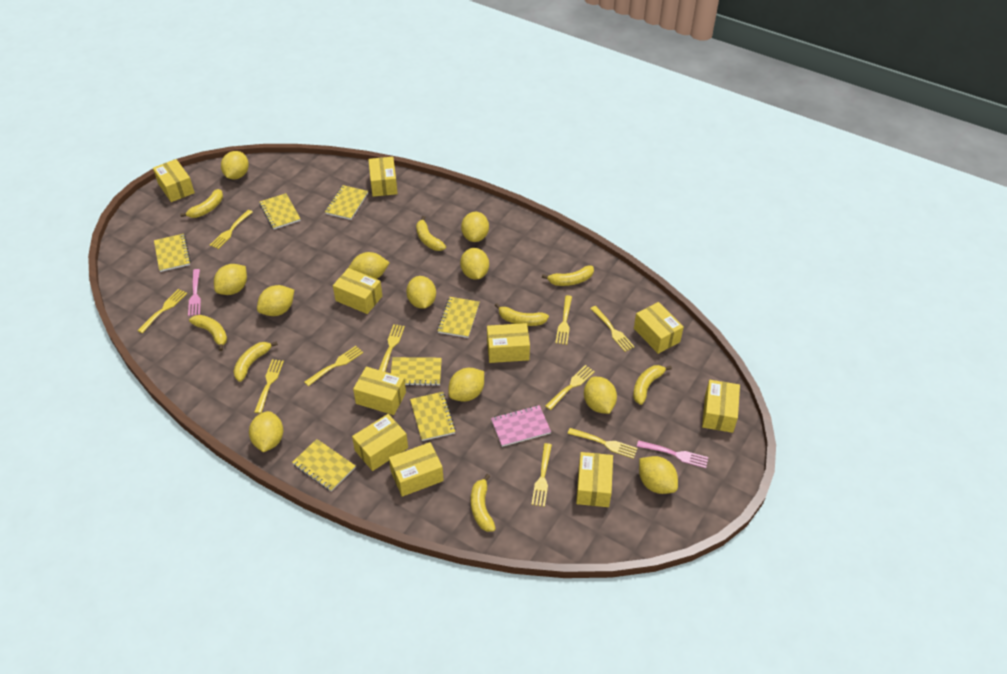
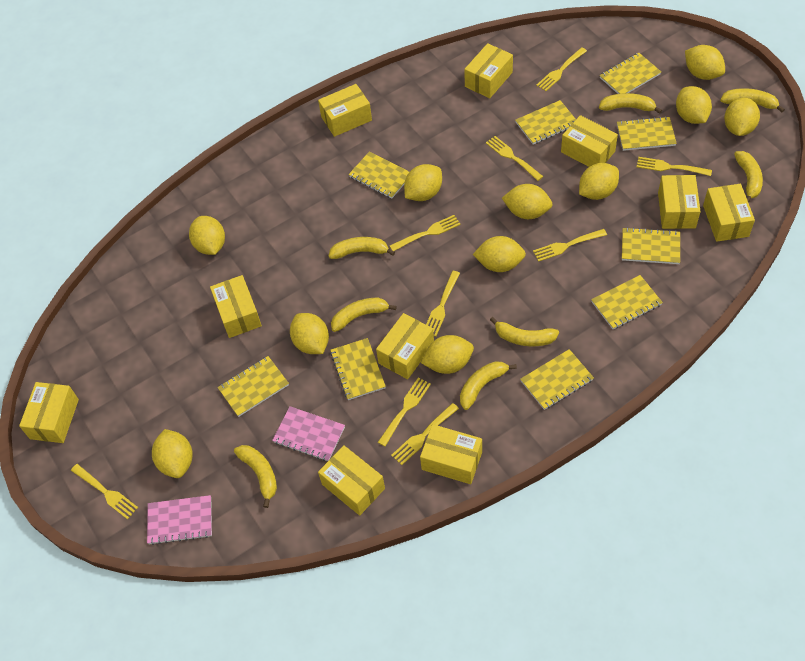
pink fork: [188,269,201,316] [637,440,708,468] = 2 -> none = 0
pink notebook: [491,405,551,447] = 1 -> [147,495,212,545] [272,406,345,461] = 2
yellow fork: [137,289,187,333] [210,210,253,249] [254,359,284,413] [304,346,363,386] [379,324,405,372] [531,443,552,507] [545,365,595,410] [556,295,572,345] [568,428,638,459] [590,306,635,352] = 10 -> [71,464,138,519] [378,378,431,446] [390,215,461,251] [391,403,459,465] [426,271,460,336] [486,136,543,181] [533,229,607,262] [536,47,587,91] [637,157,712,176] = 9
yellow notebook: [154,234,191,272] [259,193,301,229] [292,439,356,492] [325,185,368,220] [391,357,442,386] [410,392,456,441] [437,297,479,338] = 7 -> [218,356,289,417] [330,338,386,400] [349,151,409,199] [515,100,576,144] [520,349,594,410] [591,275,663,329] [600,53,661,94] [617,116,677,151] [622,227,680,264] = 9

